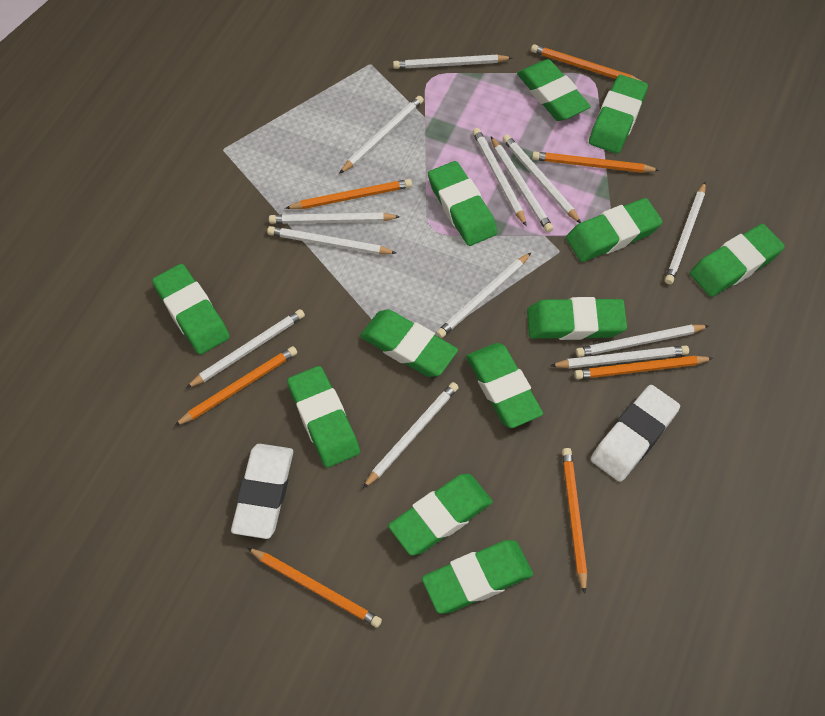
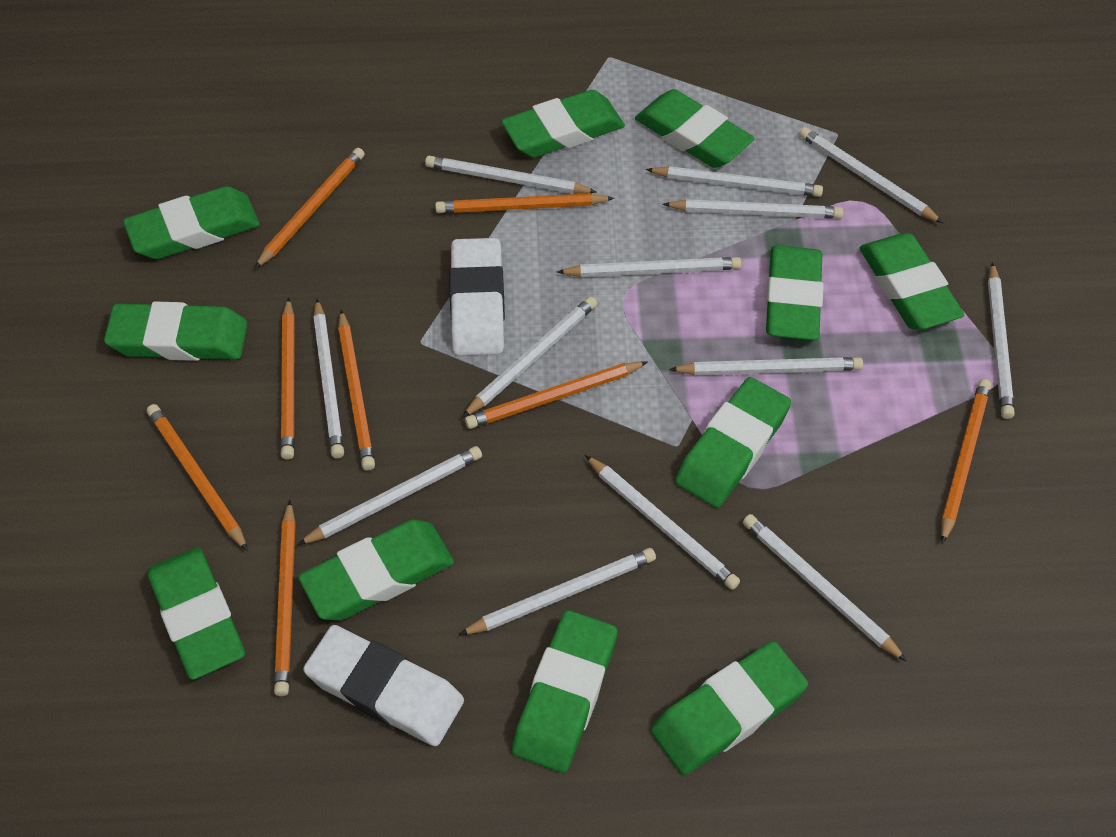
green eraser: [152,264,230,355] [287,366,360,468] [360,309,458,377] [388,474,493,556] [422,540,533,614] [428,161,497,246] [466,343,543,428] [517,59,591,121] [527,297,627,340] [566,198,663,262] [589,75,648,154] [690,224,785,297] = 12 -> [104,301,247,361] [123,186,260,259] [147,547,245,680] [298,520,454,621] [501,90,625,158] [512,610,617,773] [635,89,755,168] [651,641,808,775] [675,377,791,508] [766,245,823,340] [859,233,964,329] = 11
orange pencil: [174,346,297,426] [247,548,382,628] [285,179,412,209] [531,44,641,81] [532,152,660,173] [562,448,587,594] [574,356,713,379] = 7 -> [147,404,248,551] [254,148,365,269] [274,500,296,696] [280,297,295,460] [338,310,375,470] [435,193,614,213] [465,362,648,429] [941,379,991,544] = 8

